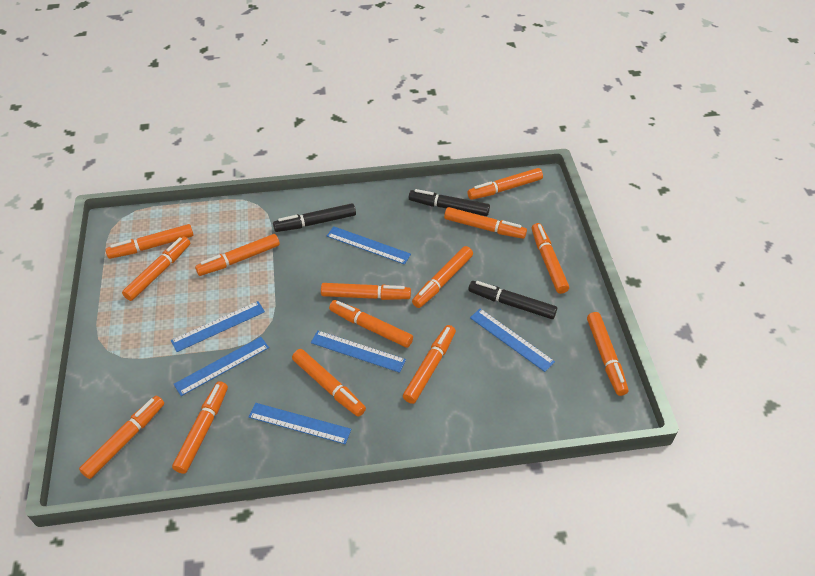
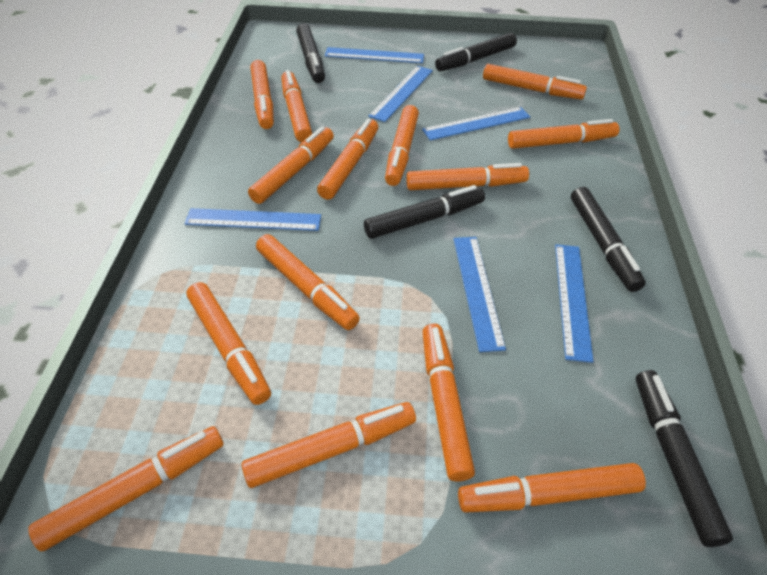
black marker: [273,203,356,232] [409,189,490,216] [468,281,557,319] = 3 -> [296,23,325,83] [364,185,485,239] [435,33,517,71] [571,187,646,292] [636,370,733,547] = 5

